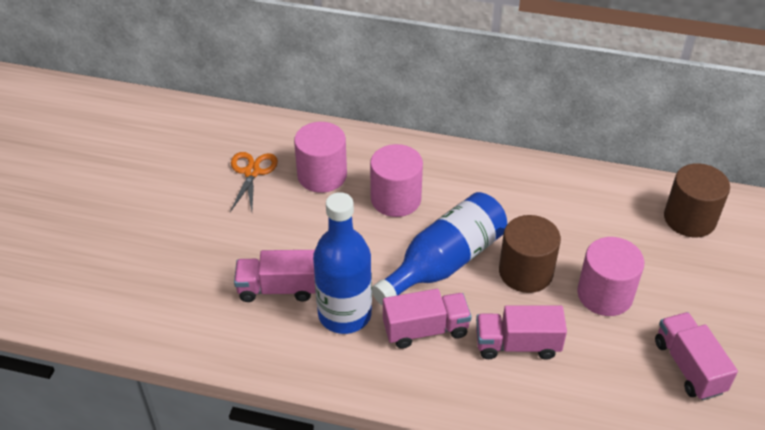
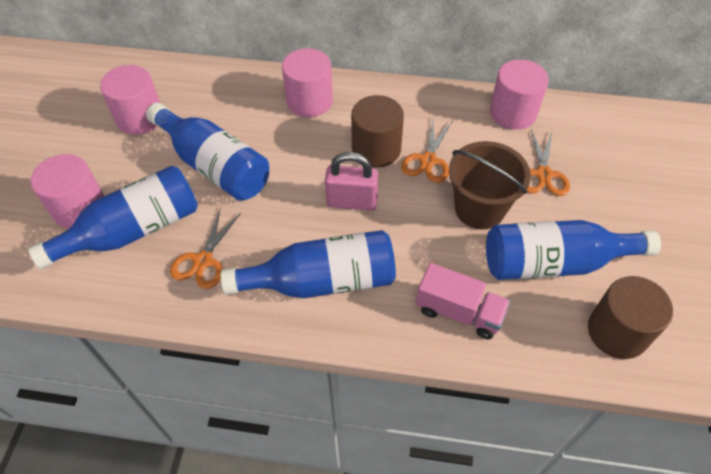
blue bottle: [313,192,372,334] [372,192,507,306] = 2 -> [28,166,198,269] [146,103,269,201] [221,230,396,298] [486,220,661,280] = 4
brown bucket: none = 0 -> [449,141,531,229] = 1
orange scissors: [230,152,278,212] = 1 -> [170,207,241,289] [401,118,452,183] [527,130,570,196] = 3
pink cylinder: [294,122,347,193] [370,144,423,217] [577,237,644,316] = 3 -> [31,154,104,229] [100,65,160,135] [282,48,333,117] [490,60,549,130] = 4
pink padlock: none = 0 -> [325,152,378,211] = 1
pink truck: [234,250,316,302] [383,289,472,349] [476,305,567,360] [655,312,738,401] = 4 -> [416,263,510,339] = 1

